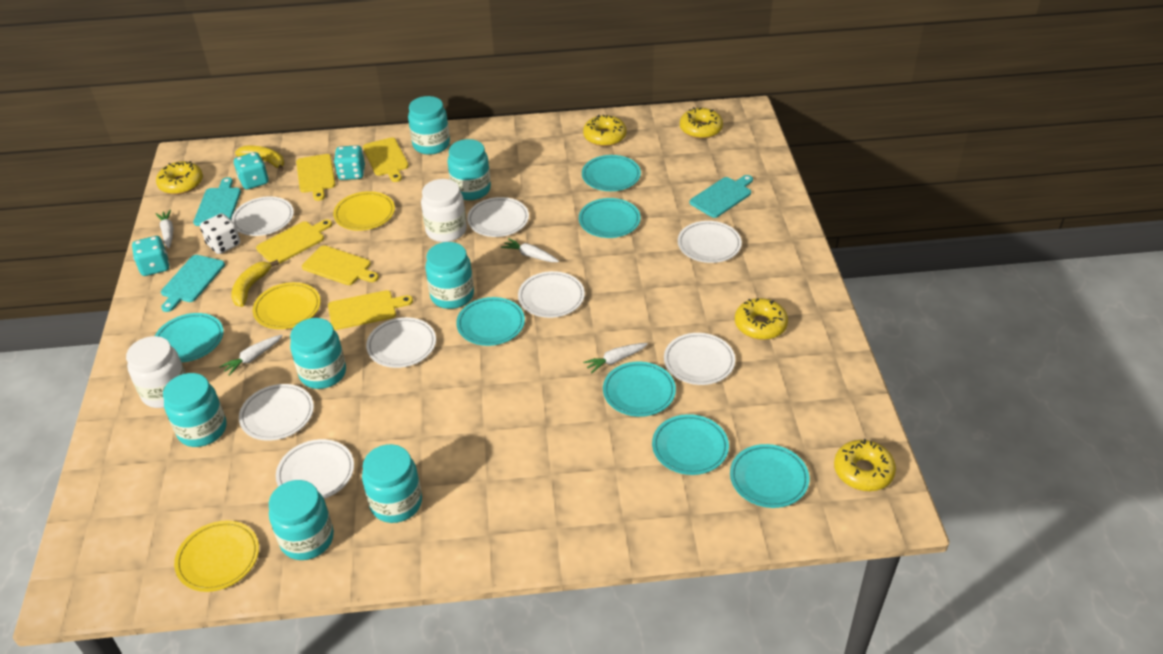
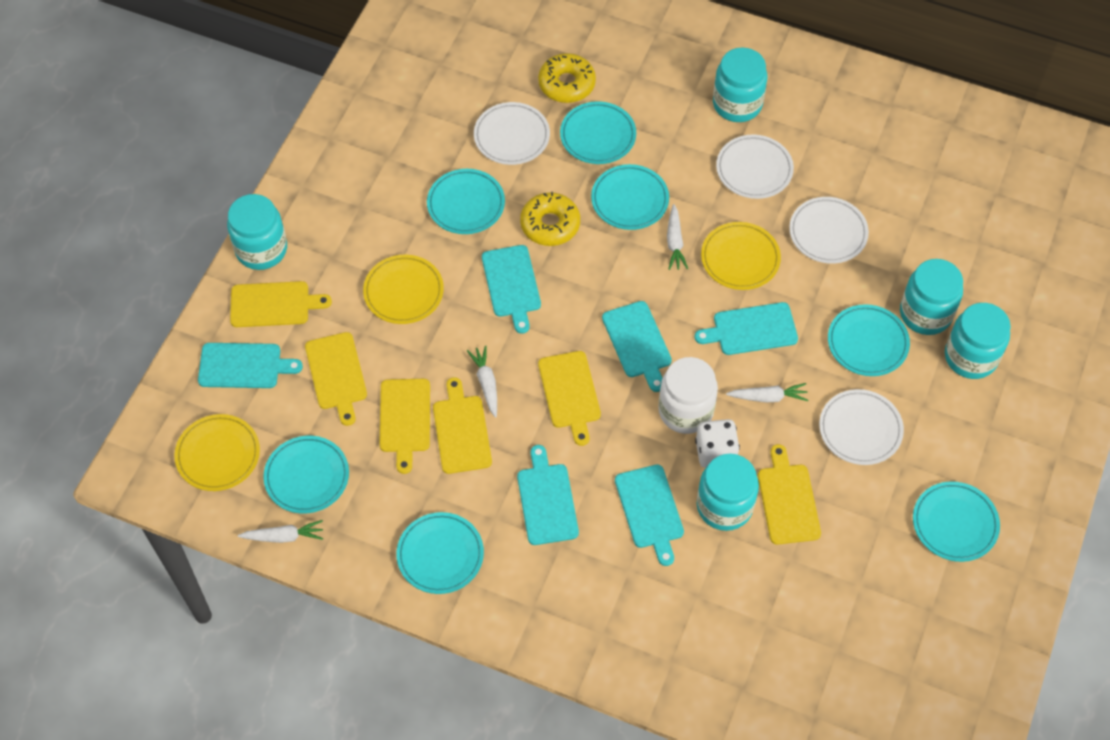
turquoise cutting board: [161,255,225,312] [193,177,241,226] [690,175,753,218] = 3 -> [198,343,303,388] [482,245,541,334] [517,445,579,545] [602,301,672,392] [615,465,684,566] [695,302,798,355] = 6
turquoise dice: [132,236,170,276] [234,152,269,189] [334,145,365,180] = 3 -> none = 0
turquoise jar: [163,373,226,447] [269,480,334,560] [290,318,346,389] [362,444,422,523] [408,96,450,155] [425,242,474,309] [447,139,491,200] = 7 -> [227,194,287,270] [697,454,759,531] [713,47,768,122] [900,259,963,335] [945,303,1011,379] = 5
white jar: [126,336,186,408] [421,179,467,242] = 2 -> [658,357,718,434] = 1
white plate: [231,196,294,236] [239,384,314,441] [276,439,354,499] [366,317,436,368] [467,197,529,237] [518,271,585,318] [664,333,735,385] [678,221,742,263] = 8 -> [474,102,550,165] [716,134,794,199] [789,197,869,264] [819,389,904,465] = 4
yellow banana: [231,260,279,307] [235,145,284,172] = 2 -> none = 0
yellow cutting board: [256,219,332,264] [296,154,335,201] [302,245,379,285] [328,290,413,330] [363,137,409,182] = 5 -> [230,281,332,327] [305,332,367,426] [379,379,430,474] [433,377,492,474] [538,351,601,446] [758,444,821,545] = 6
yellow donut: [156,161,203,195] [583,115,627,147] [680,107,723,139] [735,298,788,340] [834,439,896,491] = 5 -> [520,192,580,246] [538,53,596,103] = 2

